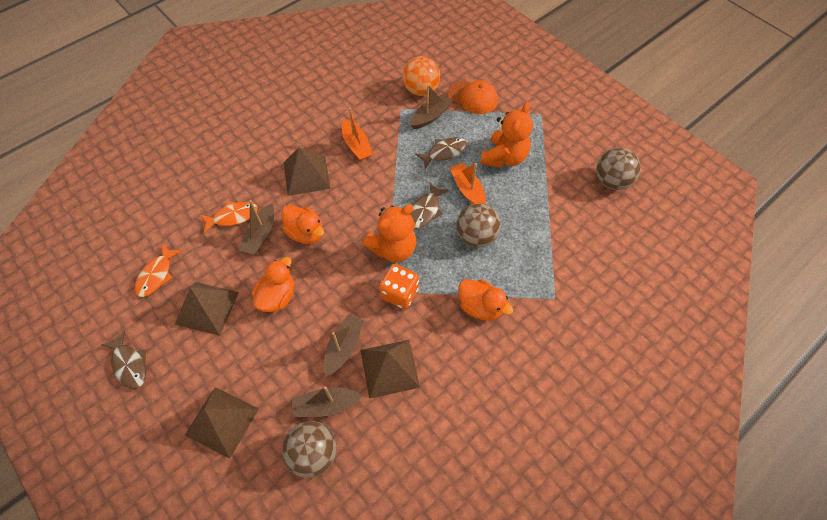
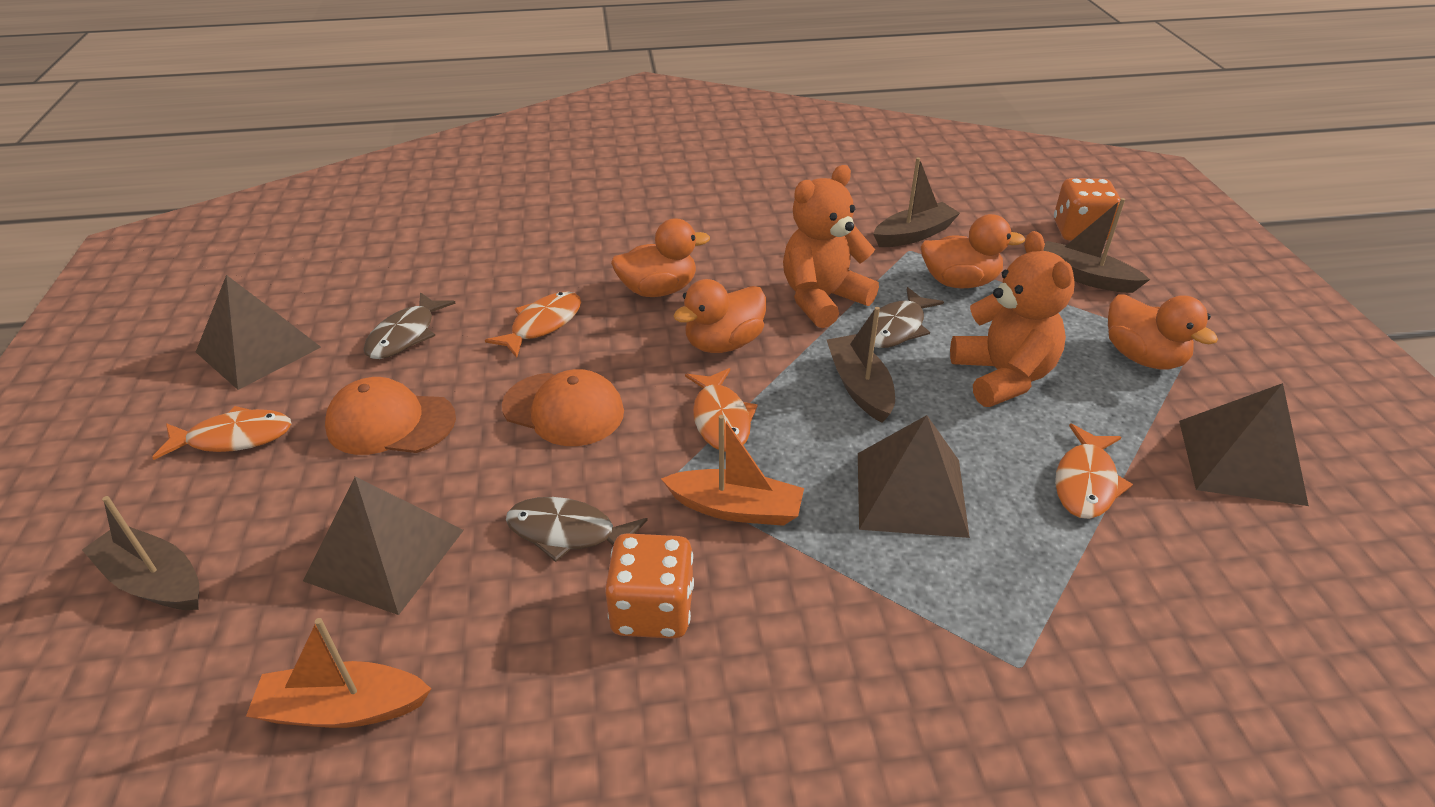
brown ball: [282,421,337,478] [456,203,501,247] [596,148,641,190] = 3 -> none = 0
orange ball: [403,56,440,96] = 1 -> none = 0
orange cap: [447,80,498,114] = 1 -> [325,377,456,455] [502,369,624,446] = 2
orange dice: [379,264,419,309] = 1 -> [605,534,694,639] [1054,178,1121,241] = 2
orange duck: [252,257,294,312] [282,205,324,244] [458,279,513,321] = 3 -> [611,218,710,297] [673,279,766,353] [921,214,1025,288] [1108,294,1218,370] = 4
orange fish: [135,244,182,297] [200,201,258,233] = 2 -> [152,406,291,460] [485,292,581,358] [685,368,758,452] [1055,424,1133,519] = 4

